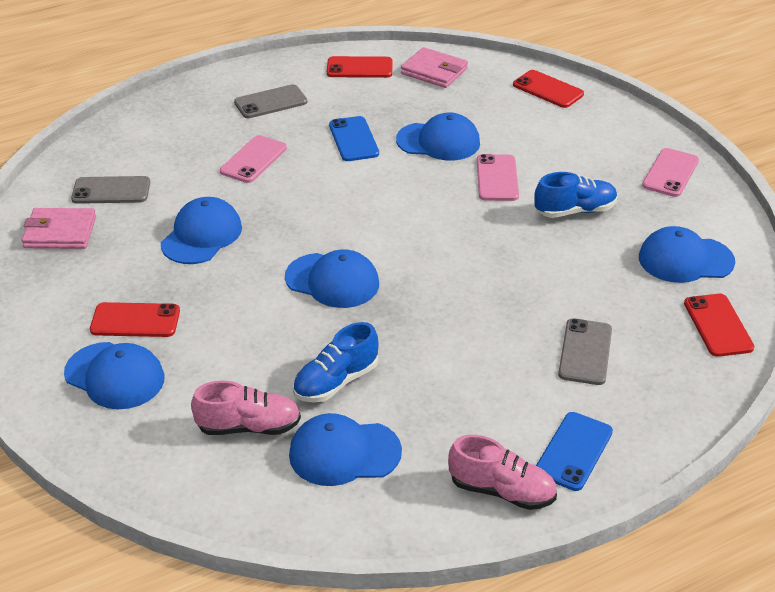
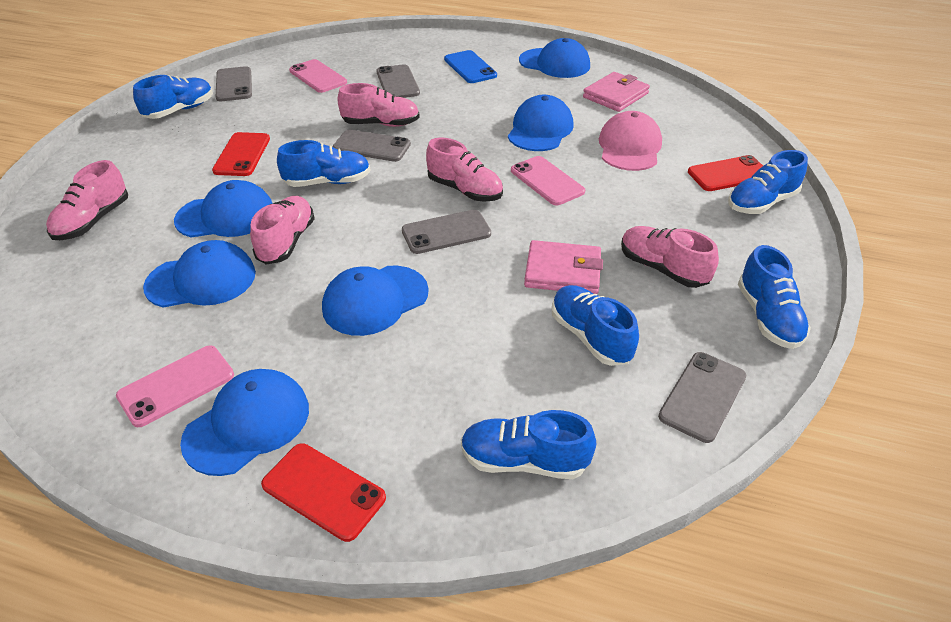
blue phone: [329,116,379,161] [536,412,613,491] = 2 -> [444,50,497,83] = 1
blue shoe: [293,322,379,402] [534,172,617,218] = 2 -> [133,75,213,119] [277,140,370,187] [461,410,597,479] [552,285,639,366] [728,150,808,214] [738,245,811,349] = 6
grey phone: [71,176,150,204] [234,84,307,118] [558,318,612,385] = 3 -> [216,66,252,101] [333,129,411,162] [376,64,420,98] [402,210,491,254] [658,352,746,443] = 5
pink cap: none = 0 -> [599,111,662,171] = 1
pink shoe: [191,381,301,435] [448,435,557,510] = 2 -> [46,160,128,240] [250,196,315,264] [338,83,420,127] [426,138,503,202] [621,226,719,288] = 5
red phone: [90,302,180,337] [327,56,393,78] [513,70,584,108] [684,294,754,357] = 4 -> [212,132,270,176] [261,443,386,542] [688,155,763,191] = 3

